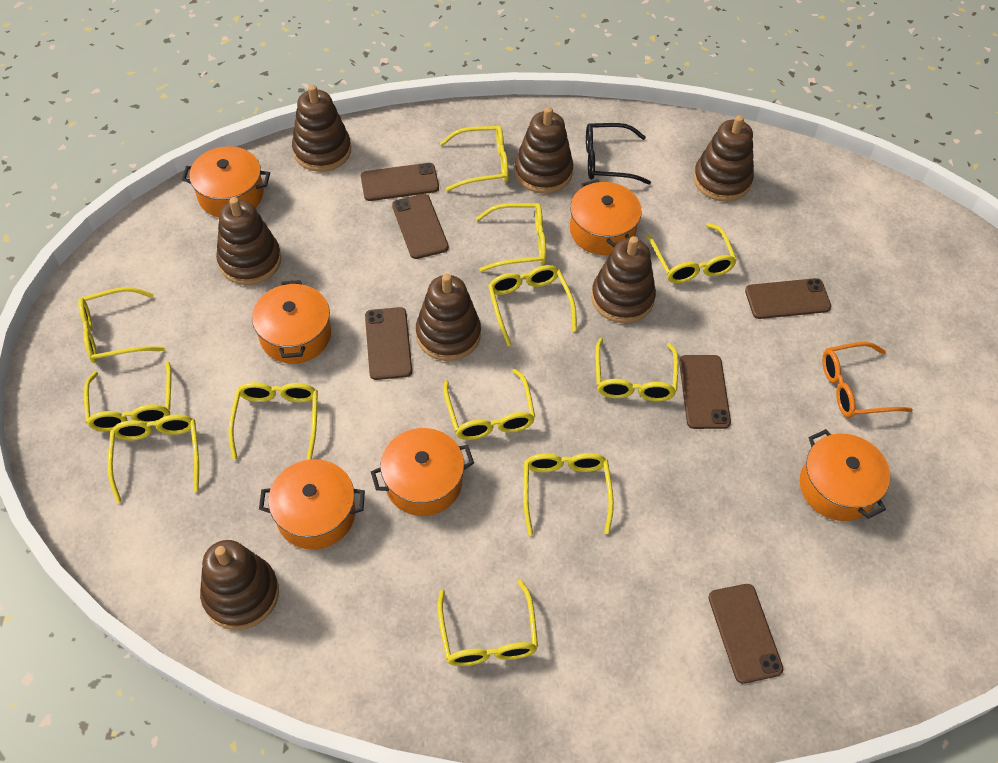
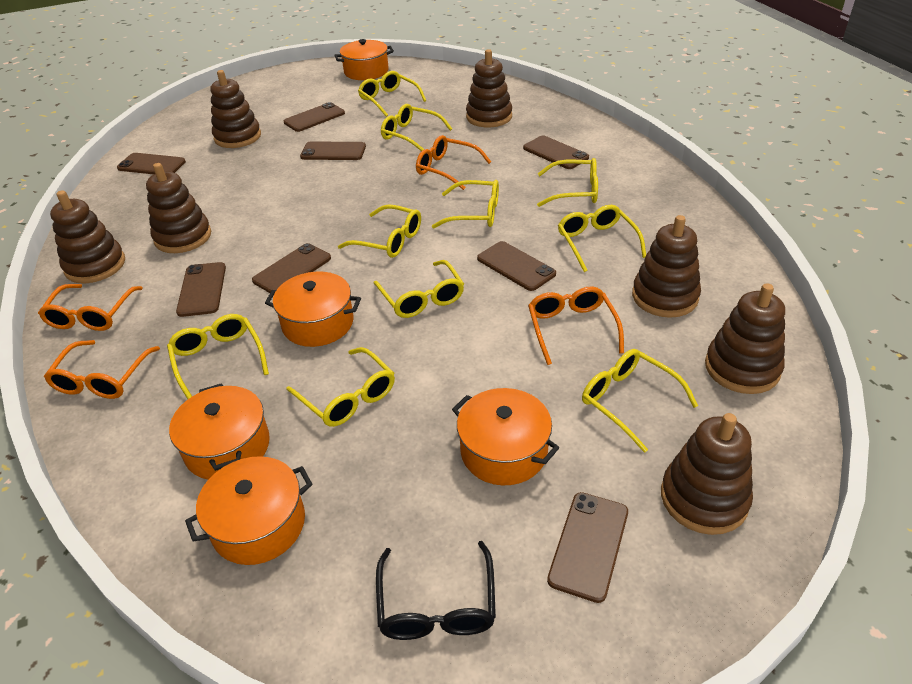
brown phone: [361,163,439,201] [365,307,412,380] [392,194,449,259] [679,355,731,429] [708,584,783,684] [745,278,831,319] = 6 -> [117,153,186,174] [176,262,226,317] [252,243,331,293] [284,102,345,132] [300,141,366,160] [477,241,556,291] [523,135,589,169] [547,492,628,603] = 8
orange glasses: [822,342,913,418] = 1 -> [38,284,143,331] [44,340,160,399] [416,135,491,190] [528,287,624,365] = 4
orange pot: [182,146,270,218] [252,280,331,364] [259,459,365,550] [371,428,474,516] [570,179,642,255] [800,429,890,521] = 6 -> [169,383,270,480] [185,456,312,565] [265,272,361,347] [334,39,394,80] [452,388,559,485] = 5
yellow glasses: [78,287,165,363] [84,361,171,432] [108,414,199,503] [229,382,318,460] [437,579,538,666] [440,126,509,191] [443,368,535,440] [475,203,546,272] [488,265,577,346] [523,453,614,535] [595,338,679,401] [646,223,737,283] = 12 -> [167,314,269,399] [286,347,395,427] [338,204,421,258] [358,71,426,117] [373,260,464,318] [381,104,452,151] [432,180,499,228] [537,158,598,207] [558,205,646,272] [582,349,698,453] = 10

